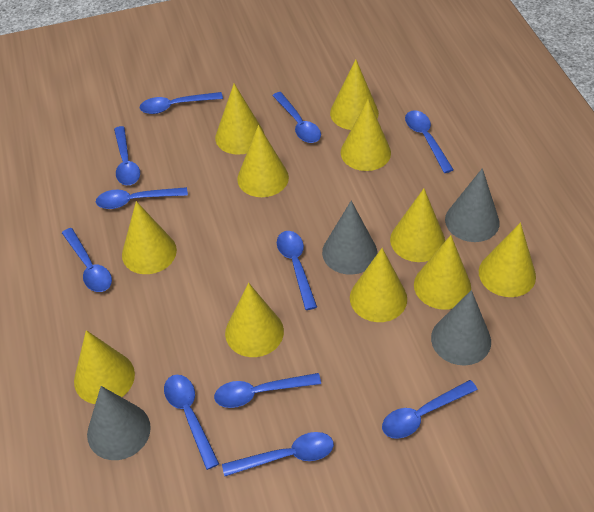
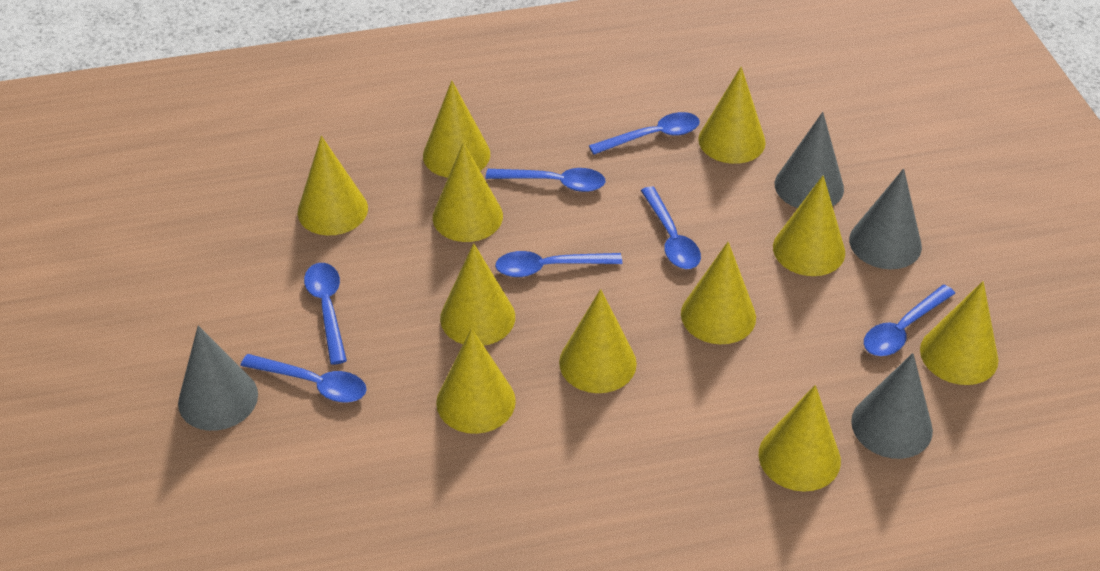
blue spoon: [62,228,112,292] [96,187,188,209] [114,126,140,185] [140,92,223,114] [164,375,219,470] [214,373,321,408] [222,432,334,476] [272,92,321,143] [277,231,317,310] [382,380,478,439] [405,110,454,173] = 11 -> [240,354,367,402] [304,263,347,365] [486,168,606,192] [495,251,622,277] [589,112,700,155] [641,187,701,269] [864,285,955,356] = 7

